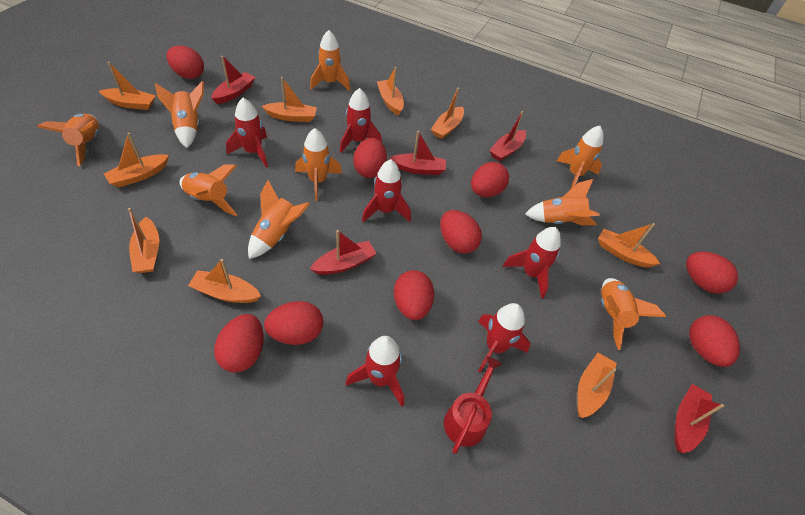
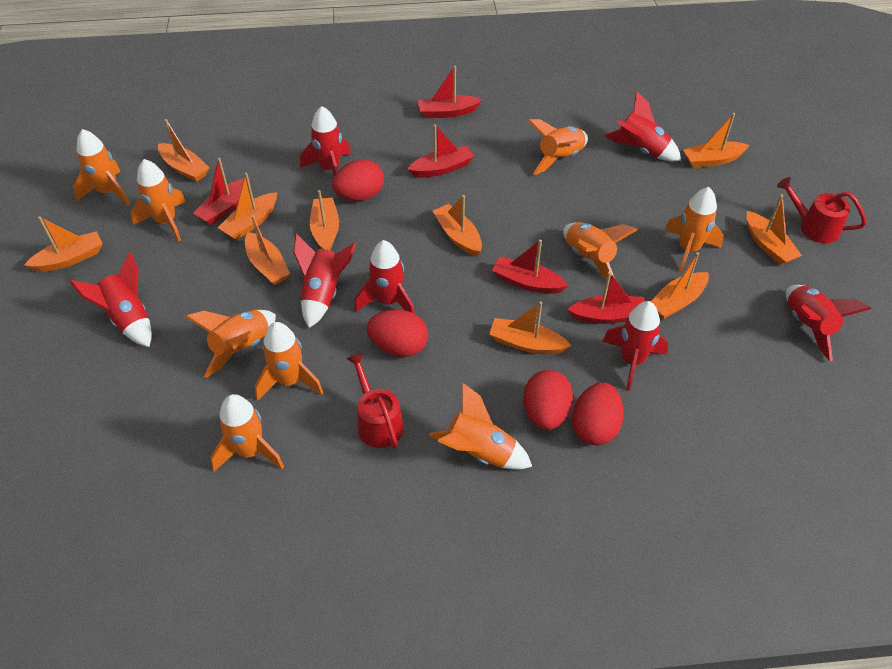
orange boat: [99,62,156,110] [104,133,169,187] [128,208,159,273] [188,259,261,303] [262,77,317,122] [377,67,404,116] [431,88,464,139] [577,353,617,418] [598,223,660,268] = 9 -> [24,216,103,272] [158,119,209,182] [218,173,277,240] [245,215,290,285] [310,190,339,251] [433,195,482,256] [489,301,571,354] [650,252,709,319] [683,113,749,168] [746,194,802,265] = 10
red egg: [167,46,204,79] [214,314,264,372] [264,301,323,345] [353,138,387,178] [394,270,434,320] [440,210,482,254] [471,162,509,197] [686,252,738,294] [689,315,740,367] = 9 -> [332,159,384,201] [367,309,428,357] [523,370,573,430] [572,383,624,445] = 4
red rocket: [226,98,268,167] [340,88,382,153] [346,336,404,406] [362,159,411,222] [478,303,530,373] [503,227,561,299] = 6 -> [70,252,152,347] [293,234,356,328] [300,106,351,177] [355,240,415,314] [602,301,668,391] [604,91,681,161] [786,285,871,362] = 7
red watering can: [444,357,502,454] = 1 -> [346,353,404,449] [777,177,867,243] = 2

